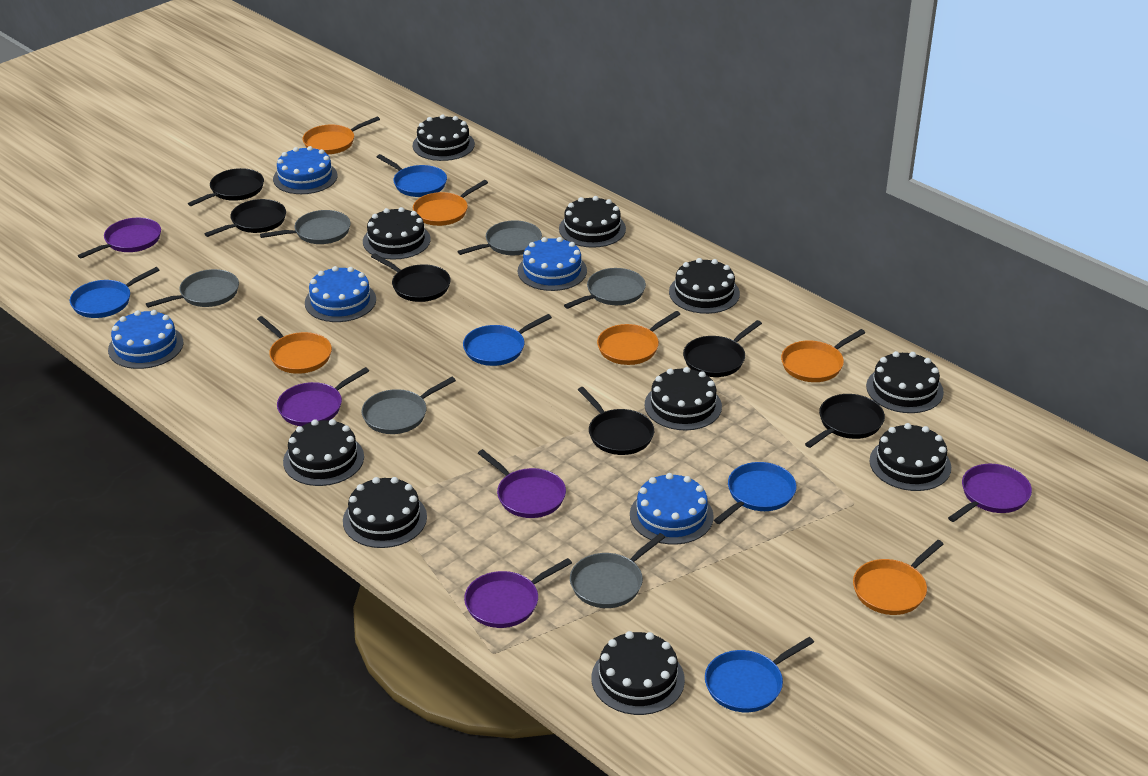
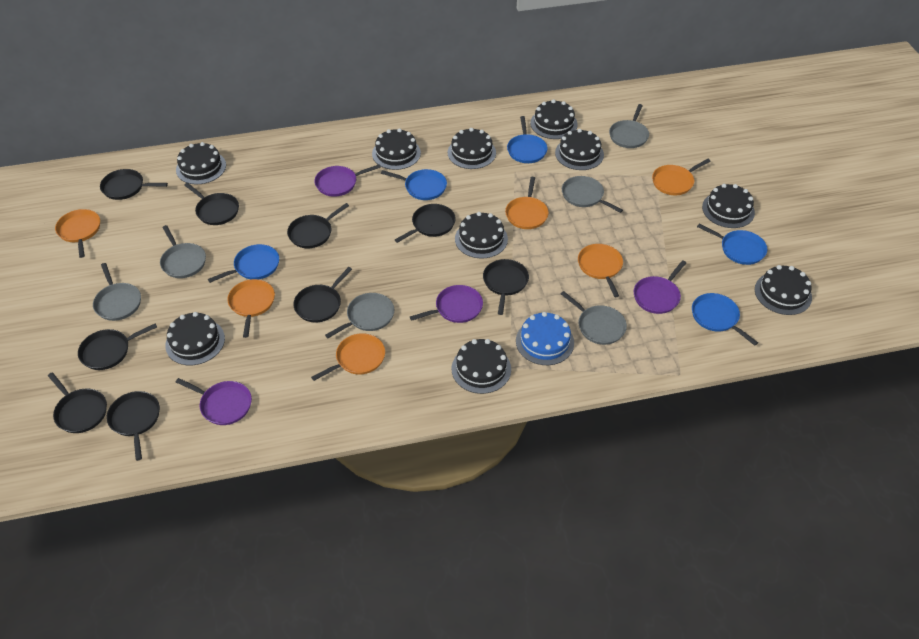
black pan: [188,168,264,206] [204,199,286,237] [371,253,451,302] [578,387,654,455] [683,320,762,377] [805,394,885,448] = 6 -> [48,372,107,433] [78,324,157,370] [100,169,168,200] [107,391,160,461] [184,183,239,225] [287,203,349,248] [293,267,352,323] [395,204,456,243] [483,259,529,315] = 9
blue cake: [108,310,183,369] [273,146,338,194] [305,266,376,322] [518,237,587,291] [630,473,714,545] = 5 -> [516,312,574,365] = 1
purple pan: [78,217,161,259] [277,367,369,426] [464,558,572,628] [478,449,566,518] [948,464,1032,522] = 5 -> [176,378,252,425] [314,164,381,197] [410,285,483,323] [634,260,686,314] = 4

